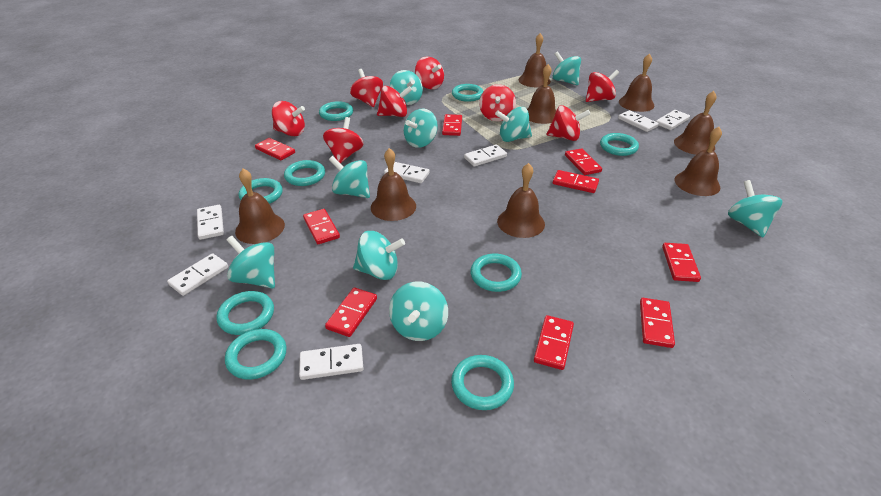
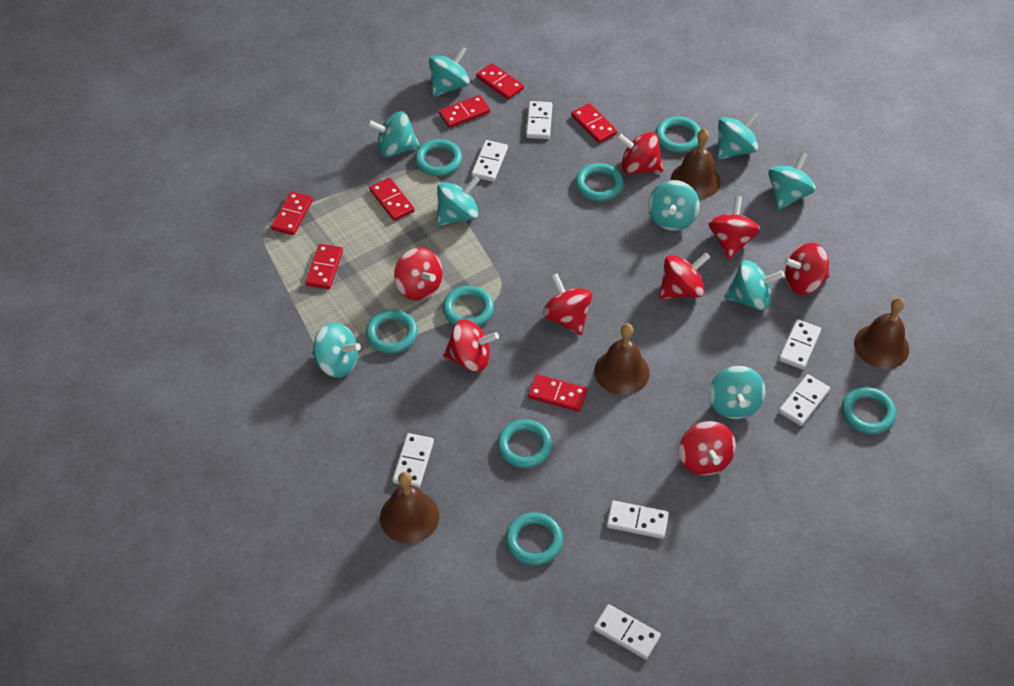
brown bell: [235,169,285,244] [371,148,416,221] [497,163,545,238] [519,33,551,87] [527,64,556,124] [619,54,654,112] [674,91,717,155] [675,127,722,196] = 8 -> [380,472,439,544] [594,323,650,395] [671,129,721,199] [854,297,909,369] = 4
red domino: [255,138,295,160] [303,209,340,244] [325,288,377,337] [442,114,462,136] [534,315,574,370] [553,170,599,193] [565,148,602,175] [640,298,675,348] [662,243,701,282] = 9 -> [271,191,313,235] [305,244,343,289] [370,178,415,221] [439,95,490,128] [476,63,524,100] [528,374,588,412] [571,103,617,143] = 7
turquoise ring: [216,291,274,335] [225,329,287,380] [239,178,283,204] [284,160,325,186] [319,101,353,121] [451,355,514,410] [452,84,484,102] [470,254,522,292] [600,133,639,156] = 9 -> [366,310,418,354] [415,139,462,176] [443,286,494,326] [497,419,552,468] [506,512,563,565] [575,163,623,201] [656,116,701,153] [842,387,896,434] = 8

